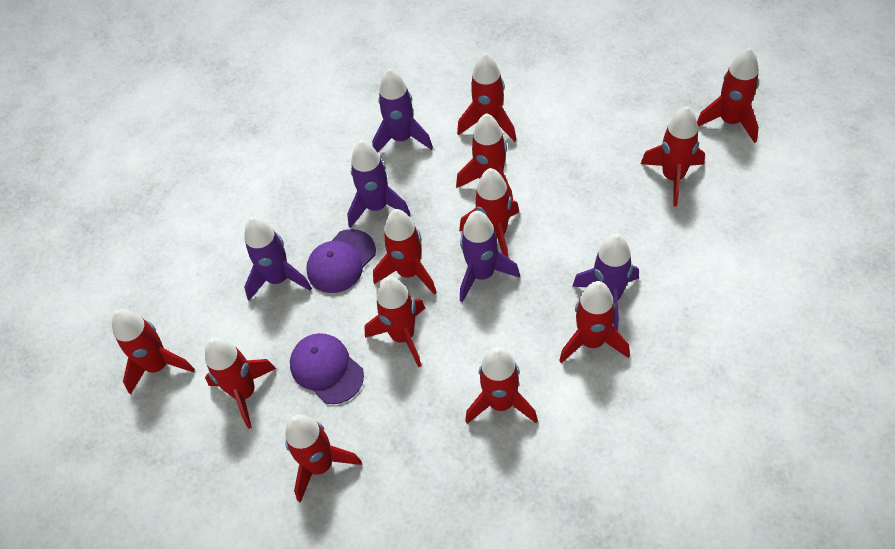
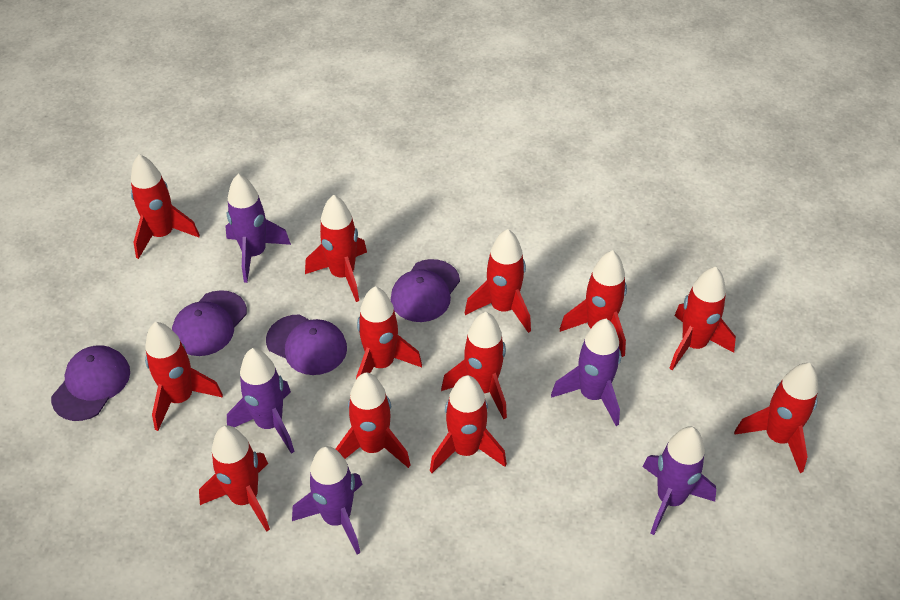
purple cap: [290,333,364,404] [306,229,376,293] = 2 -> [51,346,130,421] [172,290,247,356] [266,314,347,375] [391,259,460,322] = 4

